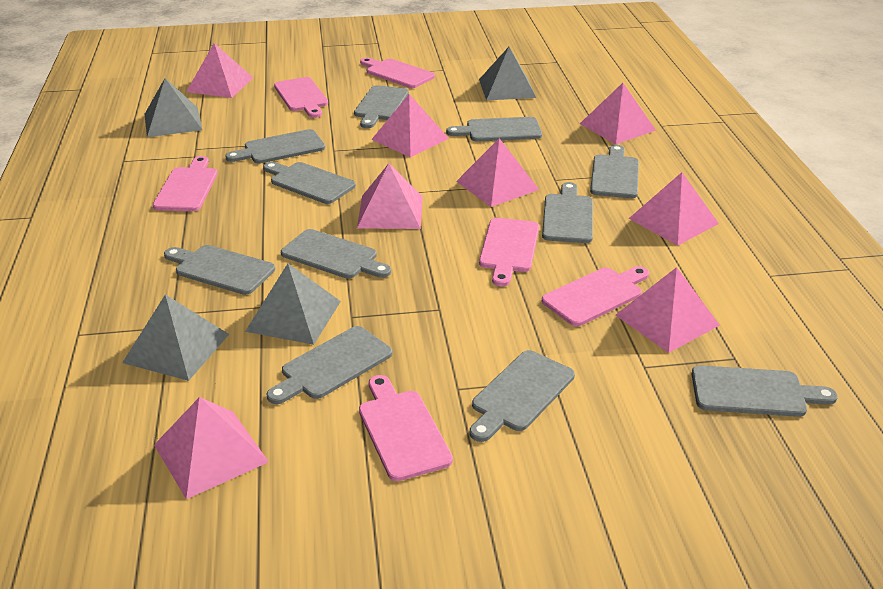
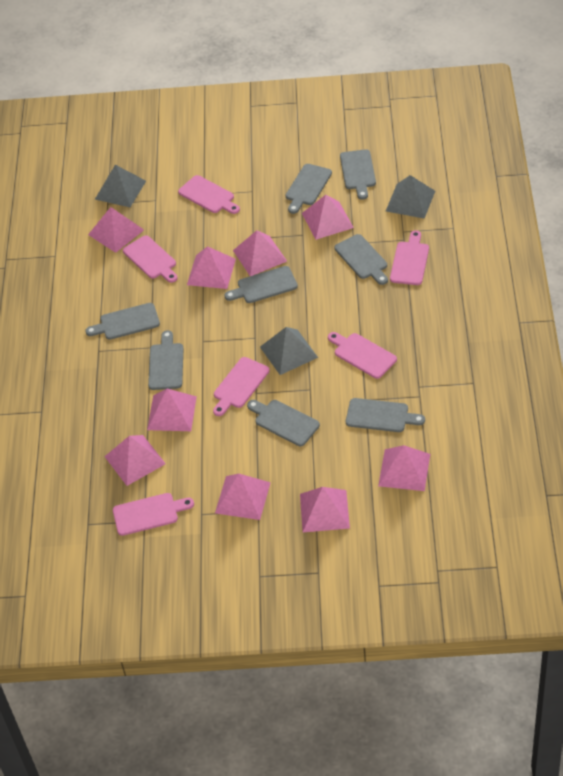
grey cutting board: [164,245,275,295] [225,129,325,163] [263,162,356,204] [267,326,392,404] [281,229,391,279] [354,85,409,128] [446,117,542,142] [470,350,575,442] [542,182,593,243] [590,145,639,198] [692,365,838,417] = 11 -> [85,303,160,340] [148,330,183,390] [225,266,298,303] [247,400,320,446] [286,164,332,214] [334,234,388,285] [340,149,376,200] [346,398,425,432] = 8
grey pyramid: [122,295,229,381] [144,78,202,137] [245,264,341,345] [479,47,536,100] = 4 -> [95,165,146,207] [260,327,318,375] [386,175,435,219] = 3
pink pyramid: [154,397,269,499] [186,43,253,98] [357,163,423,229] [371,94,449,157] [456,138,539,207] [580,83,656,144] [616,267,720,353] [629,172,719,246] = 8 -> [88,207,144,253] [104,435,166,486] [147,389,197,431] [187,246,236,289] [215,474,271,520] [233,230,287,276] [300,487,350,532] [302,195,354,240] [378,445,430,491] = 9

